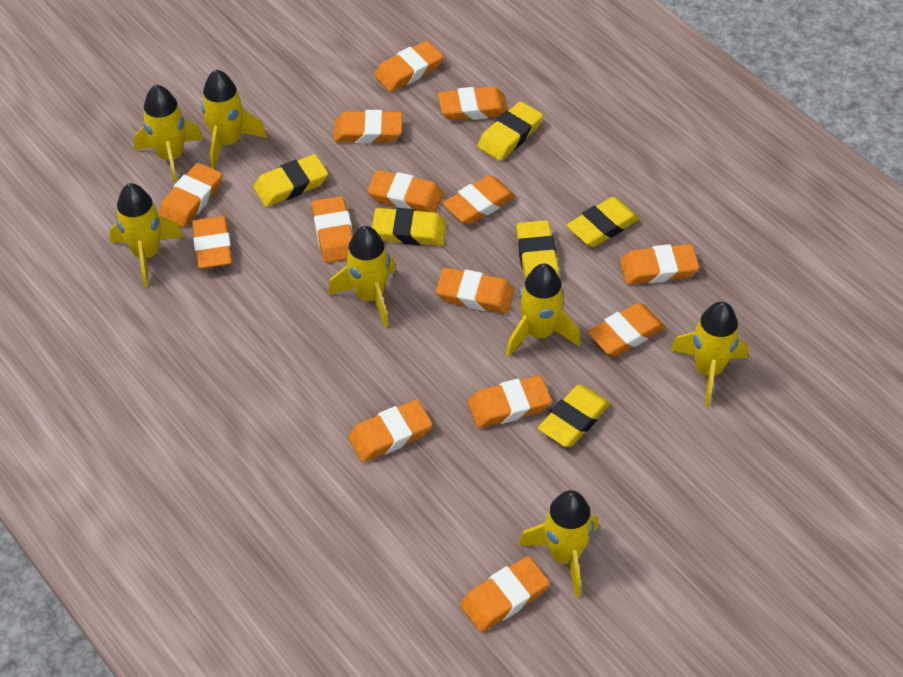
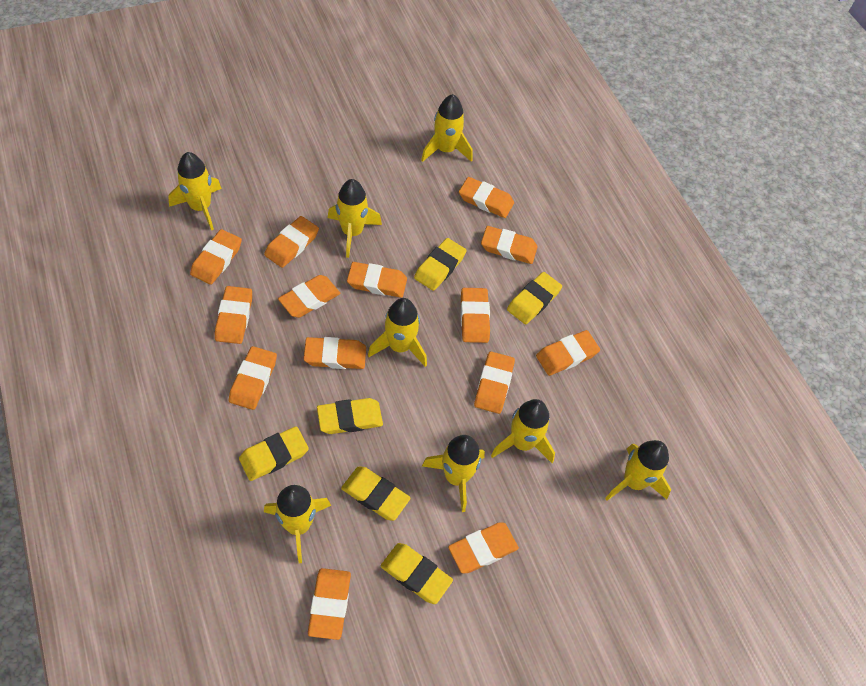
yellow rocket: [110,183,184,287] [134,85,204,185] [201,69,267,169] [328,226,396,327] [506,263,581,356] [519,490,598,597] [670,301,748,407] = 7 -> [168,152,222,230] [264,485,331,563] [328,179,382,258] [368,298,427,367] [421,94,473,162] [422,435,485,512] [491,399,555,463] [605,440,671,501] = 8

